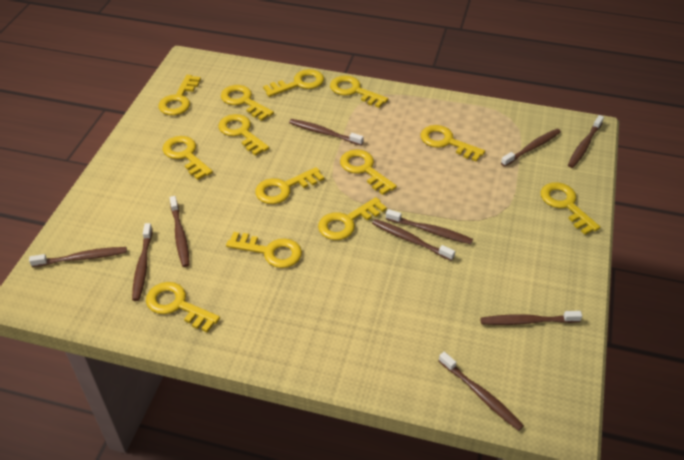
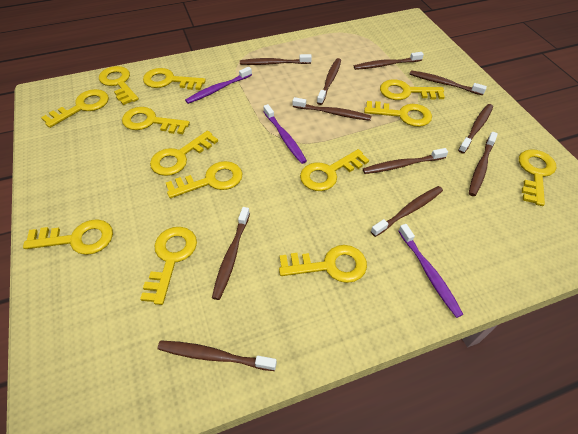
brown toothbrush: [29,247,127,267] [132,223,153,301] [169,196,190,267] [289,119,364,146] [372,219,455,261] [386,209,473,244] [439,352,524,431] [480,311,582,325] [501,129,561,167] [568,115,604,168] = 10 -> [157,341,277,371] [212,207,250,300] [240,54,312,65] [293,97,371,121] [317,58,341,105] [354,52,424,70] [363,148,448,174] [371,186,443,237] [409,70,487,95] [458,104,493,154] [469,132,498,196] = 11
purple toothbrush: none = 0 -> [185,67,252,104] [264,104,307,164] [398,224,464,318] = 3

